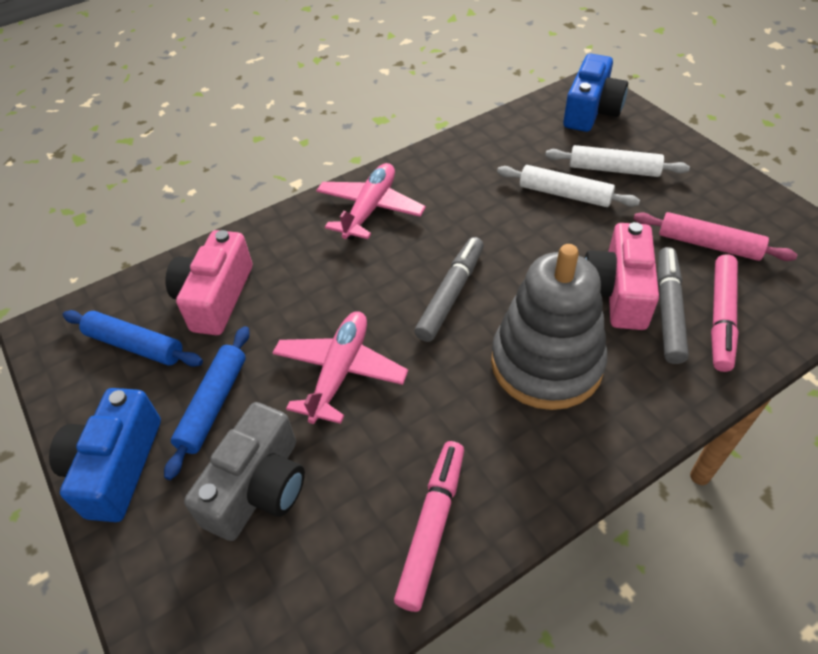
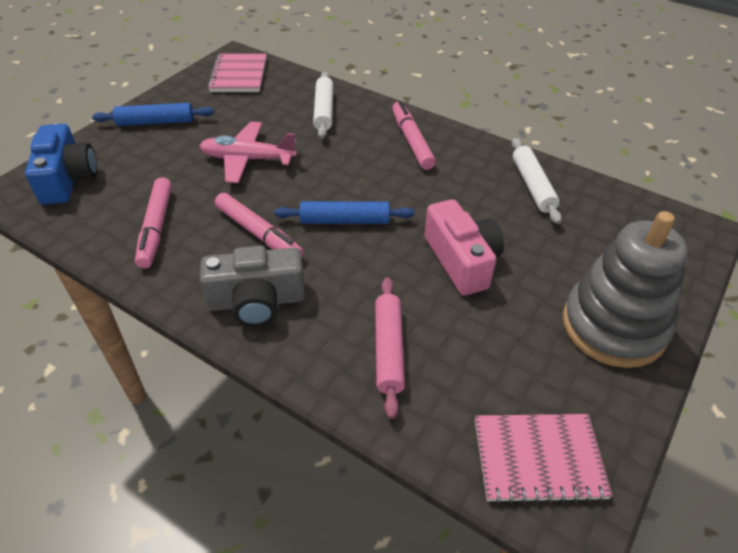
blue camera: [49,388,161,522] [563,54,628,132] = 2 -> [25,124,97,205] = 1
grey marker: [414,237,484,342] [657,247,689,364] = 2 -> none = 0
pink camera: [166,230,252,335] [585,222,659,330] = 2 -> [424,199,504,296] = 1
pink marker: [394,441,464,612] [711,254,739,372] = 2 -> [135,177,172,269] [215,193,304,257] [392,101,436,170] = 3
pink notebook: none = 0 -> [207,53,266,92] [475,414,613,504] = 2
pink plane: [273,311,408,424] [316,163,426,240] = 2 -> [199,122,297,183] = 1

